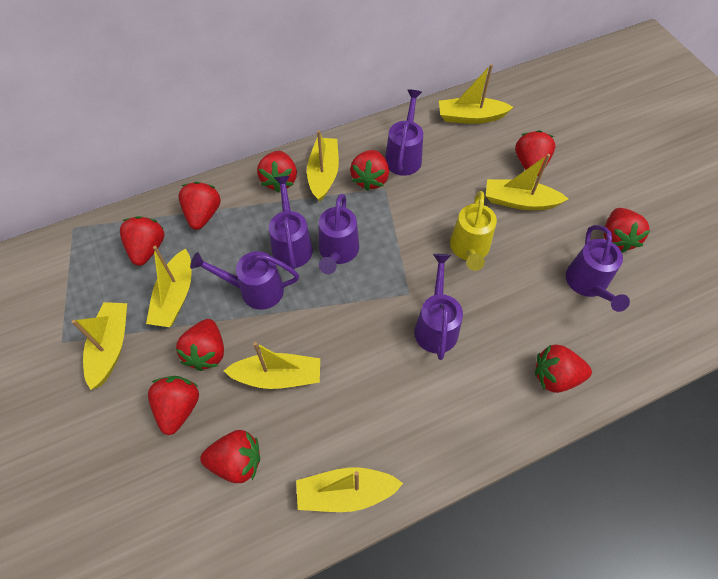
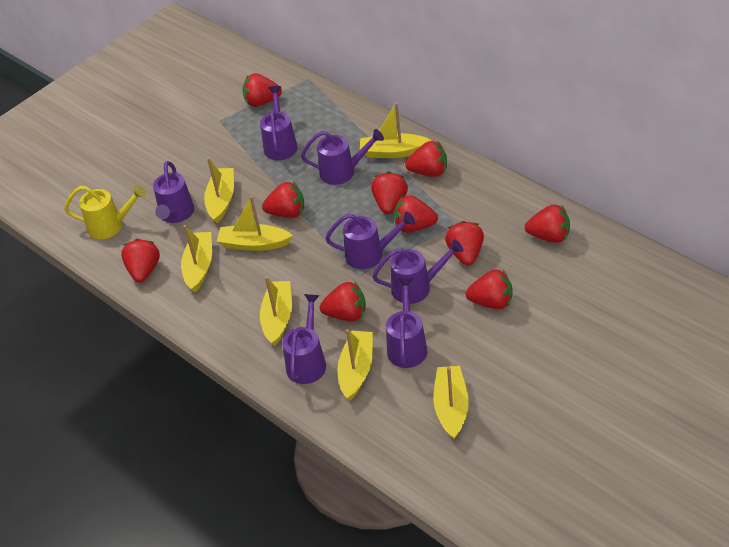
purple watering can: [190,251,299,310] [269,176,313,269] [319,194,359,274] [385,90,423,176] [414,254,463,360] [566,225,630,312] = 6 -> [153,161,194,223] [260,86,298,160] [282,294,326,384] [301,129,384,185] [325,212,415,269] [372,239,464,304] [386,278,427,368] = 7

